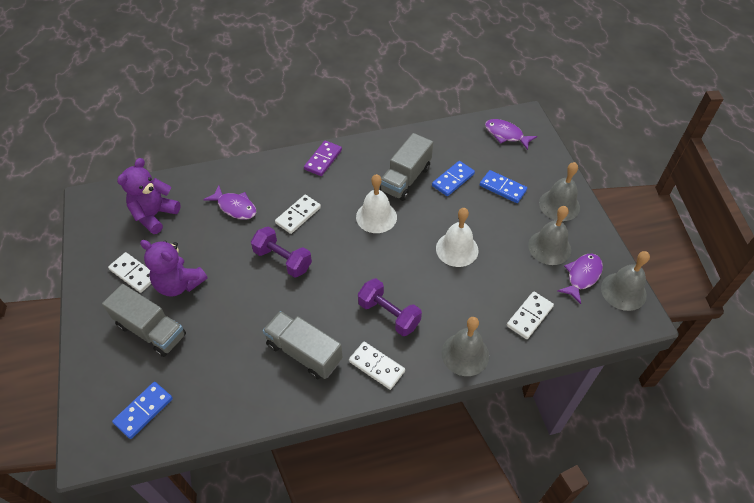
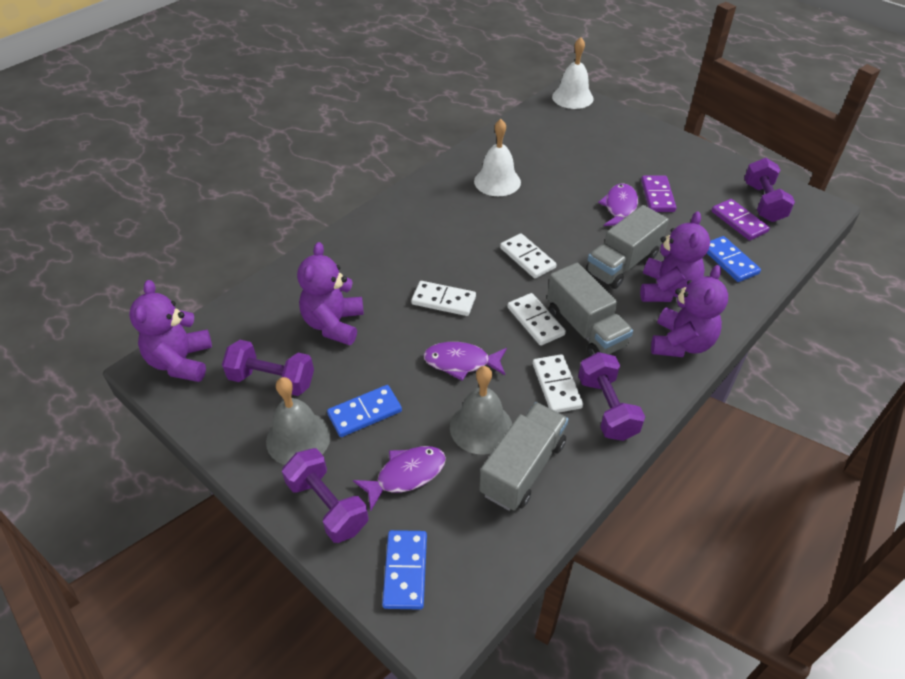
grey bell: [441,317,489,376] [528,206,571,265] [539,162,580,221] [601,251,650,311] = 4 -> [266,377,331,465] [450,366,512,455] = 2
purple domino: [304,141,342,176] = 1 -> [641,176,676,212] [712,199,770,241] = 2
purple dumbbell: [251,226,312,278] [358,278,422,336] = 2 -> [222,340,314,396] [282,448,369,543] [578,352,645,441] [744,158,795,222] = 4
purple teddy bear: [117,158,181,234] [140,240,208,297] = 2 -> [129,280,212,382] [297,242,364,345] [640,211,710,302] [651,265,728,357] = 4

